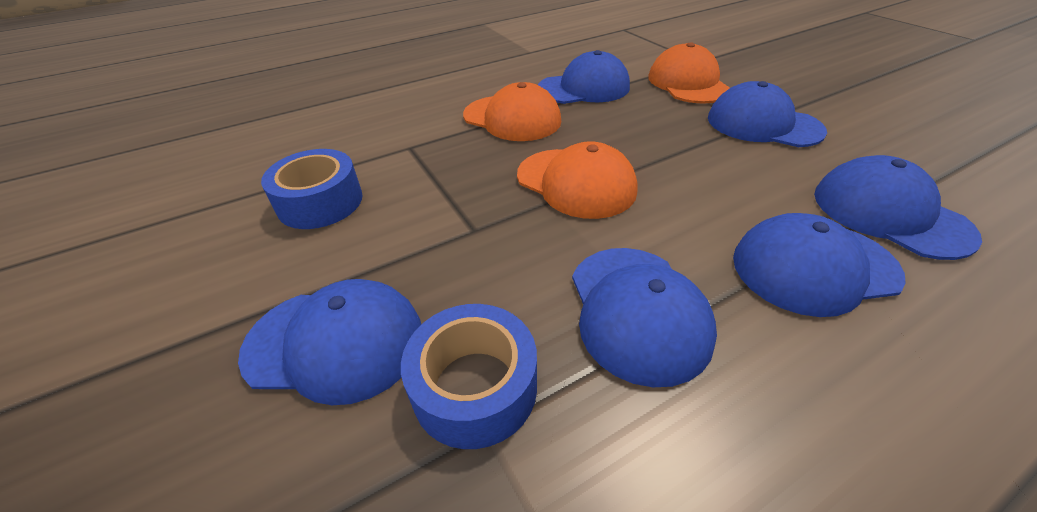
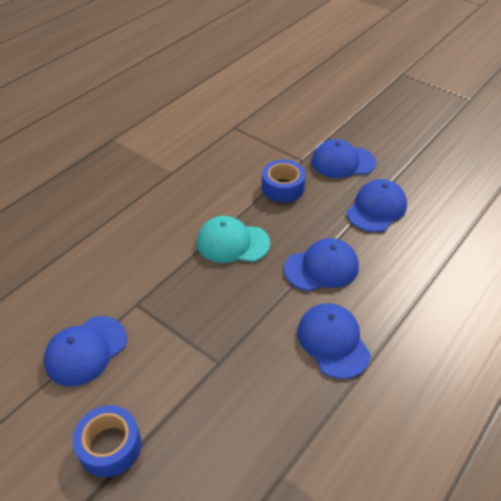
blue cap: [238,279,421,405] [538,50,630,104] [572,248,717,387] [708,81,827,147] [733,213,906,317] [814,155,982,260] = 6 -> [44,316,127,386] [284,238,359,291] [297,303,371,379] [312,139,376,178] [347,179,407,232] = 5
orange cap: [463,82,561,141] [517,141,638,219] [648,42,730,104] = 3 -> none = 0
turquoise cap: none = 0 -> [197,216,270,263] = 1

